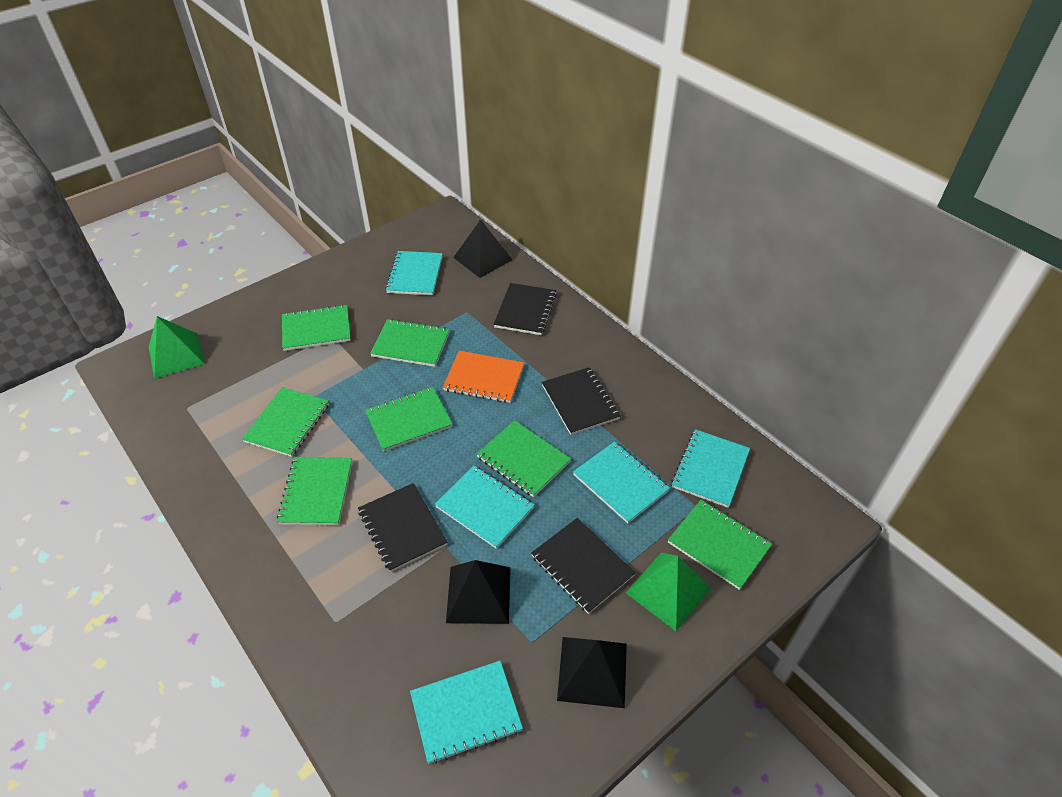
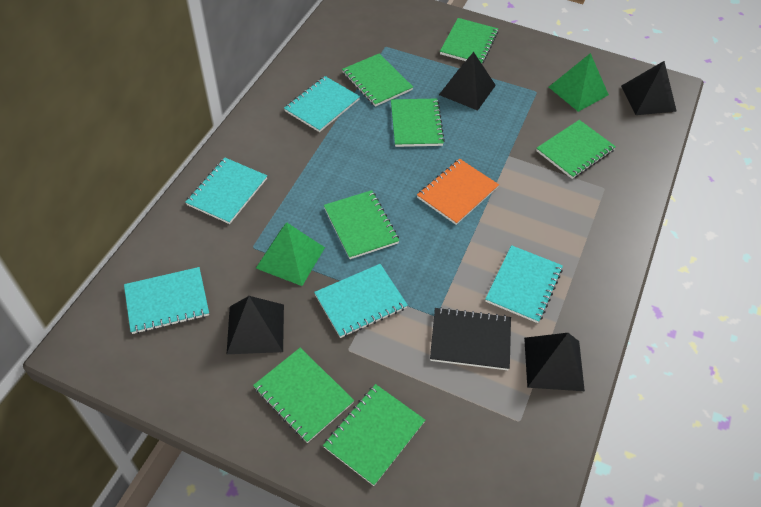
black notebook: [358,483,448,572] [494,283,557,335] [531,518,636,614] [542,367,621,435] = 4 -> [430,307,511,370] = 1
black pyramid: [446,560,510,624] [453,220,513,278] [557,637,627,708] = 3 -> [227,296,284,354] [439,52,496,111] [524,333,585,391] [621,61,677,115] = 4

